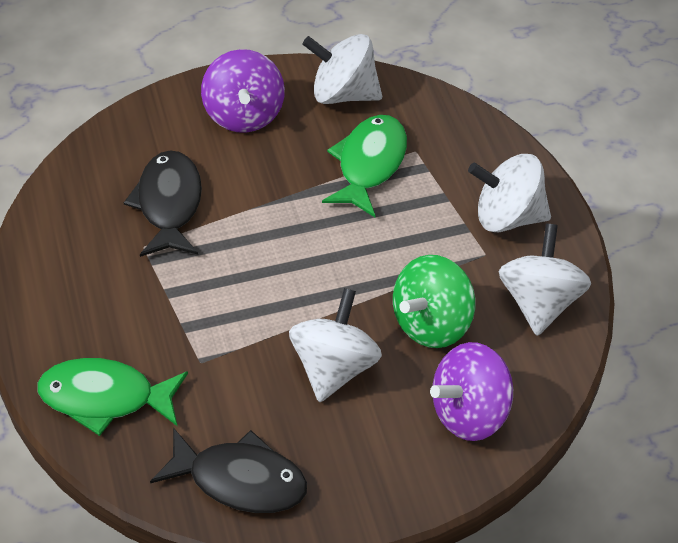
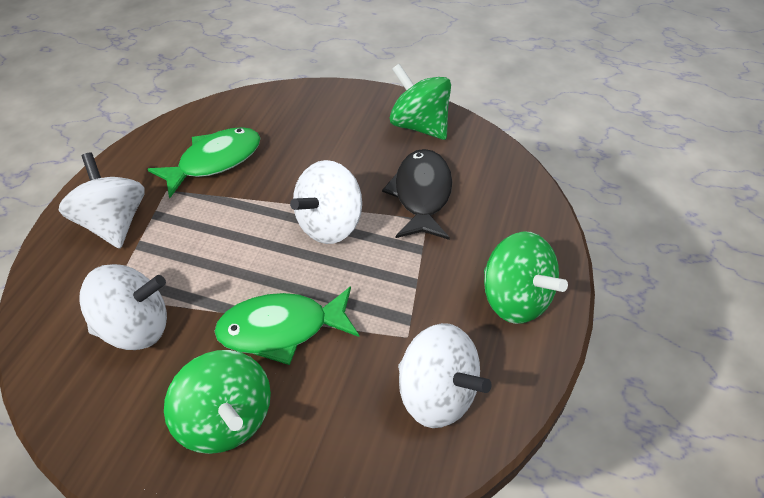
black fish: [124,150,202,257] [150,427,307,513] = 2 -> [382,149,452,240] = 1
green spinning top: [393,255,476,348] = 1 -> [164,350,271,454] [390,64,451,140] [484,231,568,324] = 3
purple spinning top: [201,49,285,133] [430,342,513,441] = 2 -> none = 0

